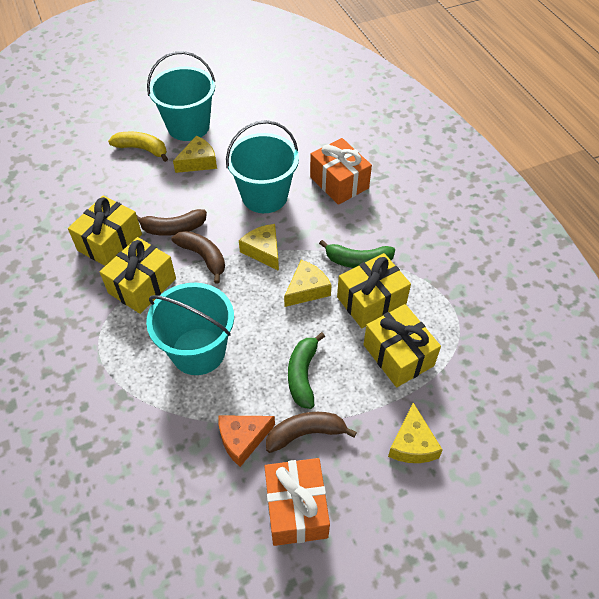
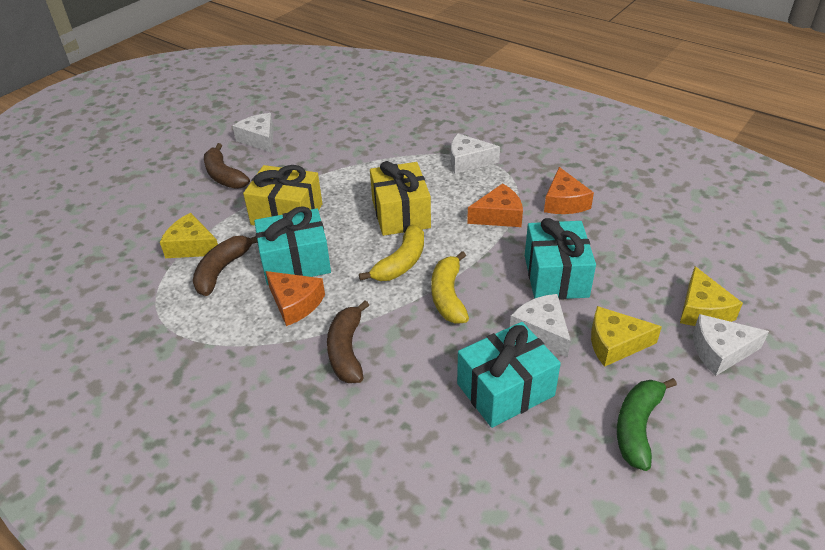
green banana: [288,332,325,409] [319,240,395,268] = 2 -> [617,378,677,471] = 1
orange cheese: [218,415,275,467] = 1 -> [266,271,325,326] [467,183,523,227] [544,167,594,214] = 3
orange gift: [264,458,330,546] [310,138,372,205] = 2 -> none = 0
turquoise bucket: [146,283,234,375] [147,51,215,141] [226,120,299,213] = 3 -> none = 0
turquoise gift: none = 0 -> [254,206,331,285] [457,322,561,428] [525,218,596,300] = 3
white cheese: none = 0 -> [233,113,274,153] [451,133,500,174] [510,294,571,357] [693,314,769,376] = 4
yellow banana: [108,132,168,162] = 1 -> [359,225,424,281] [431,251,469,324] = 2
yellow cheese: [173,136,217,173] [239,224,279,271] [284,260,332,307] [388,403,443,463] = 4 -> [160,213,218,258] [591,306,662,367] [680,266,743,326] = 3
yellow gift: [68,196,142,266] [100,237,176,314] [337,253,411,328] [363,304,441,387] = 4 -> [243,165,322,226] [370,161,431,236] = 2

